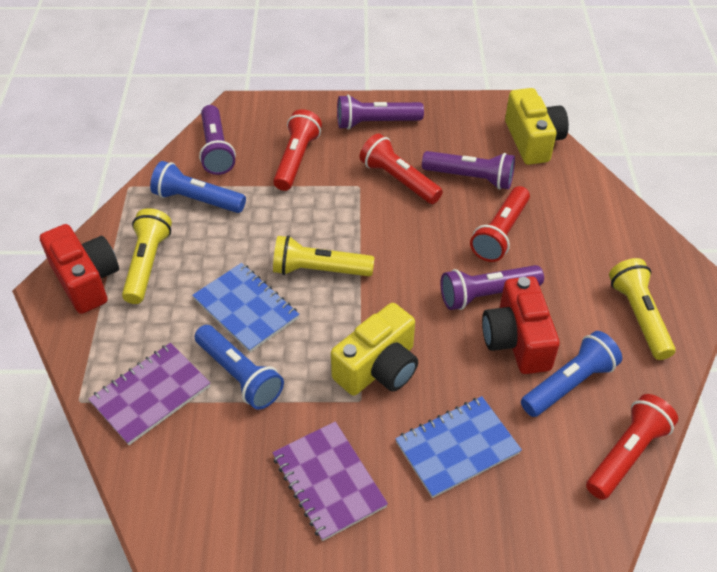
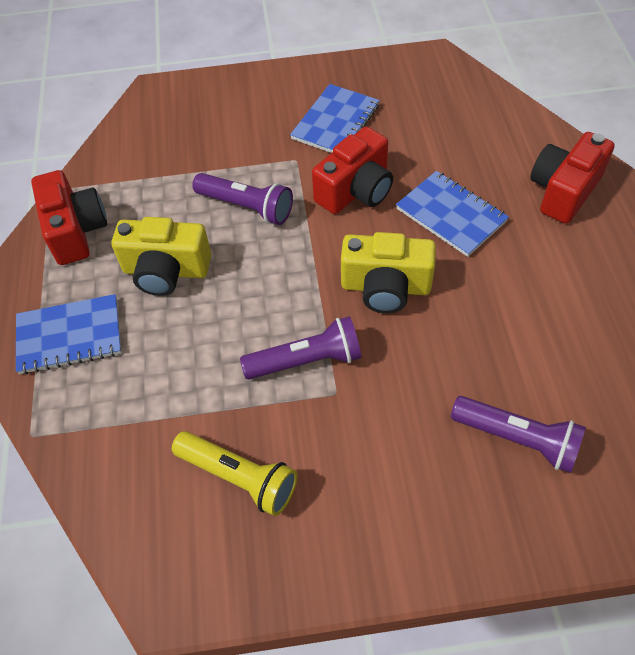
blue flashlight: [150,161,246,213] [195,325,284,410] [521,331,622,417] = 3 -> none = 0
blue notebook: [192,263,299,353] [395,396,522,498] = 2 -> [16,294,121,374] [290,84,380,153] [396,171,509,257] = 3
purple flashlight: [199,105,236,175] [337,95,424,130] [422,151,515,189] [441,265,544,310] = 4 -> [192,173,293,225] [240,316,362,380] [451,396,586,473] = 3
purple notebook: [89,343,210,445] [272,421,388,541] = 2 -> none = 0
red camera: [40,224,119,314] [482,276,560,374] = 2 -> [31,170,107,265] [312,127,393,214] [530,132,615,224] = 3
red flashlight: [273,109,322,191] [360,134,443,204] [470,186,530,262] [586,394,678,500] = 4 -> none = 0
yellow flashlight: [122,208,172,304] [273,235,374,276] [609,258,676,360] = 3 -> [172,431,297,516] = 1

